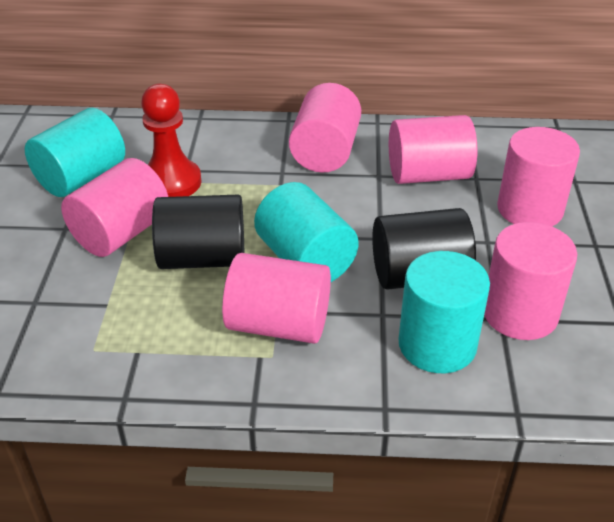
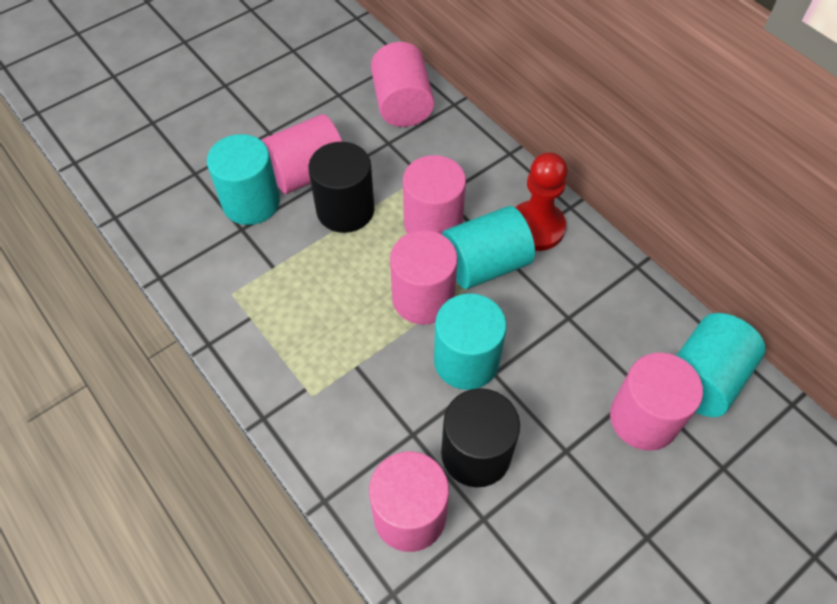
turquoise cylinder: [25,108,125,197] [254,182,359,282] [398,251,490,373] = 3 -> [207,134,280,225] [434,293,507,390] [442,206,535,289] [676,313,766,417] = 4

